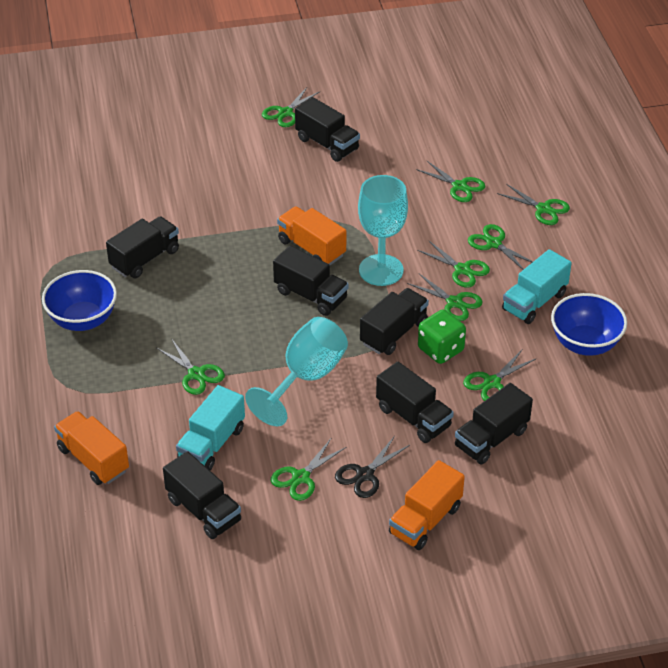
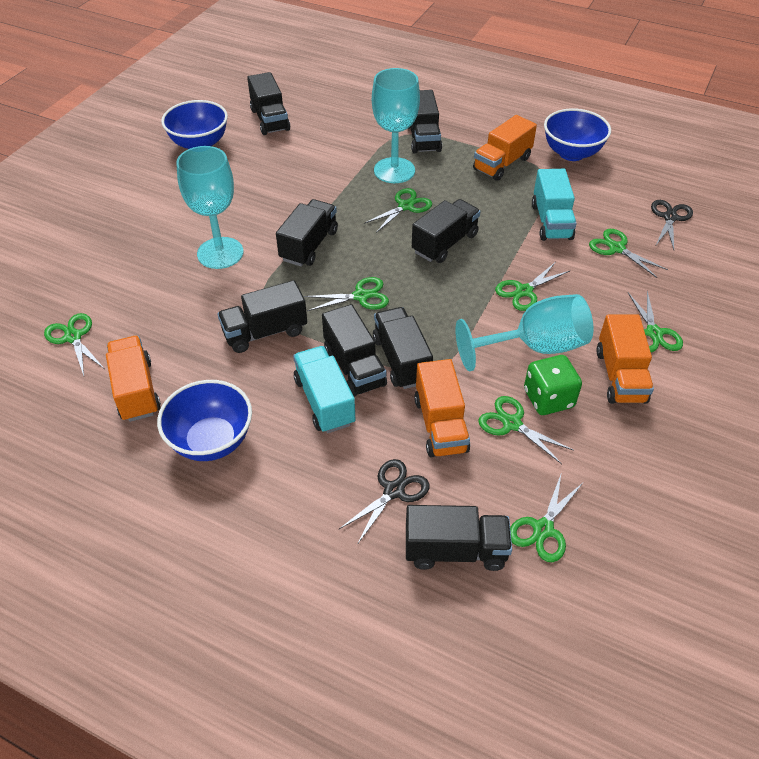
black scissors: [335,436,410,498] = 1 -> [339,459,430,545] [651,200,693,250] = 2
black truck: [106,216,179,278] [163,451,241,539] [273,246,349,316] [295,97,360,162] [360,288,429,355] [376,361,454,443] [455,383,533,464] = 7 -> [217,280,307,353] [247,72,290,135] [276,199,338,266] [322,304,387,397] [373,307,433,389] [406,505,512,571] [408,90,442,153] [412,199,481,263] = 8
blue bowl: [42,270,117,331] [551,293,627,356] = 2 -> [157,380,252,461] [161,100,228,149] [544,108,611,161] = 3
green scissors: [157,338,225,395] [262,87,319,127] [271,439,346,501] [407,273,483,321] [416,160,485,202] [417,240,490,288] [463,350,537,401] [468,224,533,270] [497,184,570,225] = 9 -> [44,313,104,376] [304,277,389,311] [364,188,432,233] [478,396,574,464] [495,262,570,311] [510,472,584,562] [589,229,668,278] [628,291,683,353] = 8
orange truck: [54,411,129,485] [277,206,346,265] [389,460,465,550] = 3 -> [106,336,161,422] [414,359,470,457] [473,115,537,181] [596,314,654,404] = 4
turquoise goblet: [245,317,348,426] [358,175,408,286] = 2 -> [176,146,243,269] [372,68,420,183] [455,294,593,371] = 3

